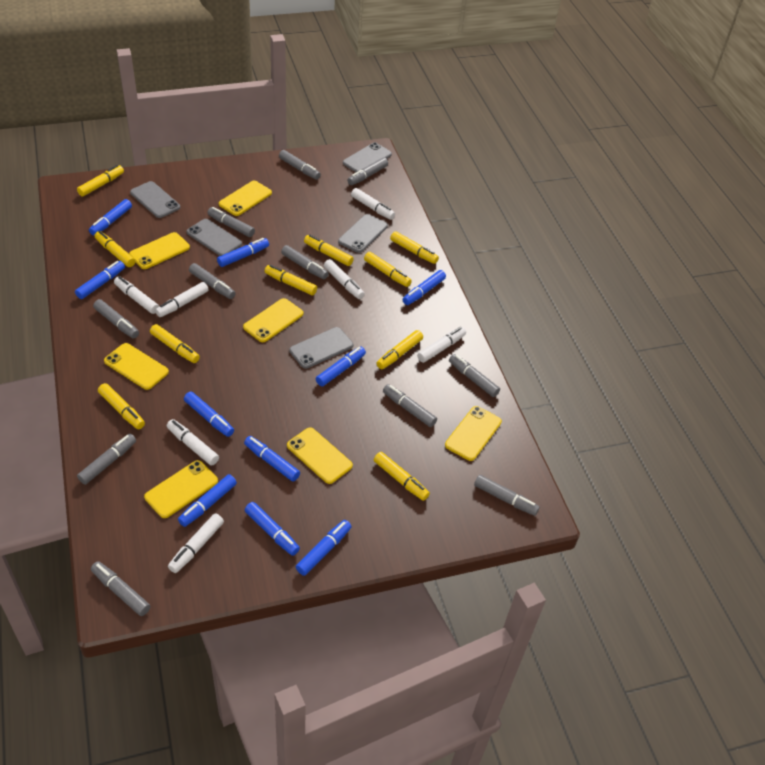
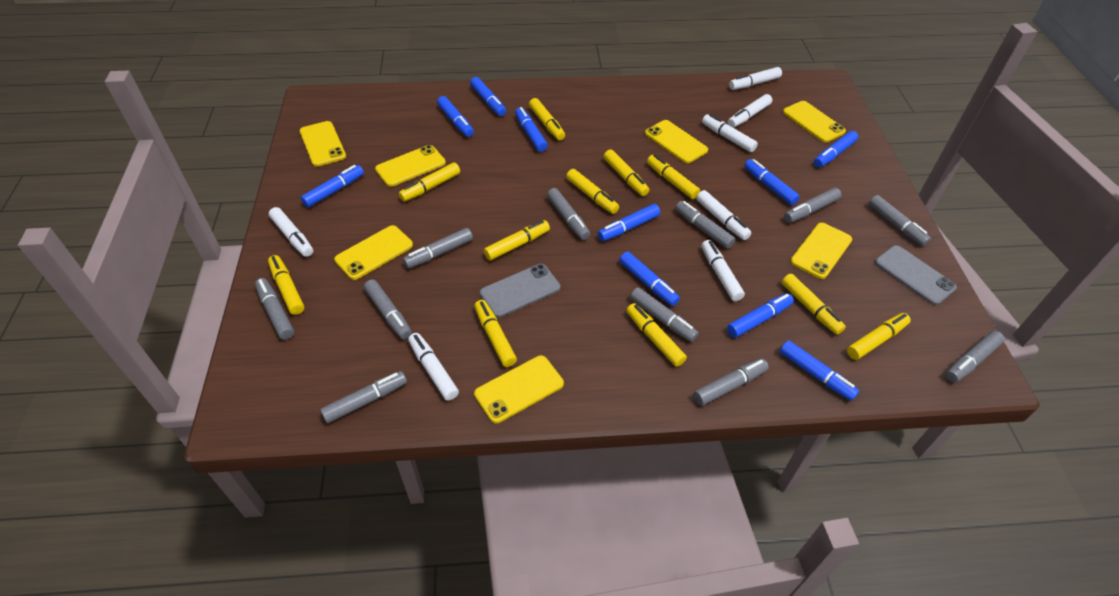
grey phone: [130,181,180,218] [187,219,242,256] [289,327,353,369] [338,214,388,253] [343,142,392,172] = 5 -> [480,264,560,318] [875,245,957,305] = 2
yellow marker: [77,165,124,197] [95,231,135,267] [98,383,145,429] [150,324,200,363] [265,265,317,295] [304,235,354,266] [364,252,412,287] [374,452,430,501] [376,330,423,369] [390,231,439,264] = 10 -> [268,255,304,315] [399,163,460,202] [474,300,517,367] [484,220,550,261] [529,98,565,141] [566,169,619,214] [603,149,649,196] [626,303,687,367] [647,155,700,199] [782,274,846,335] [847,313,911,360] = 11

